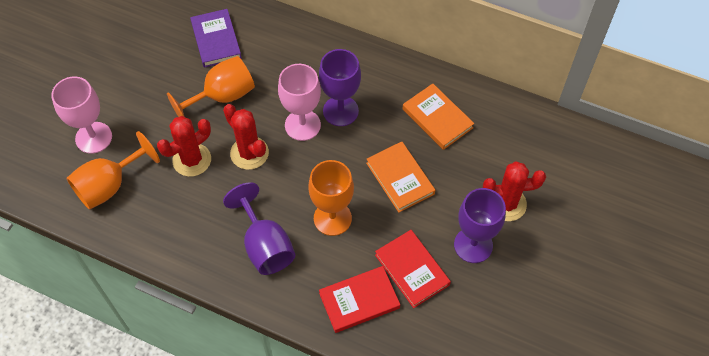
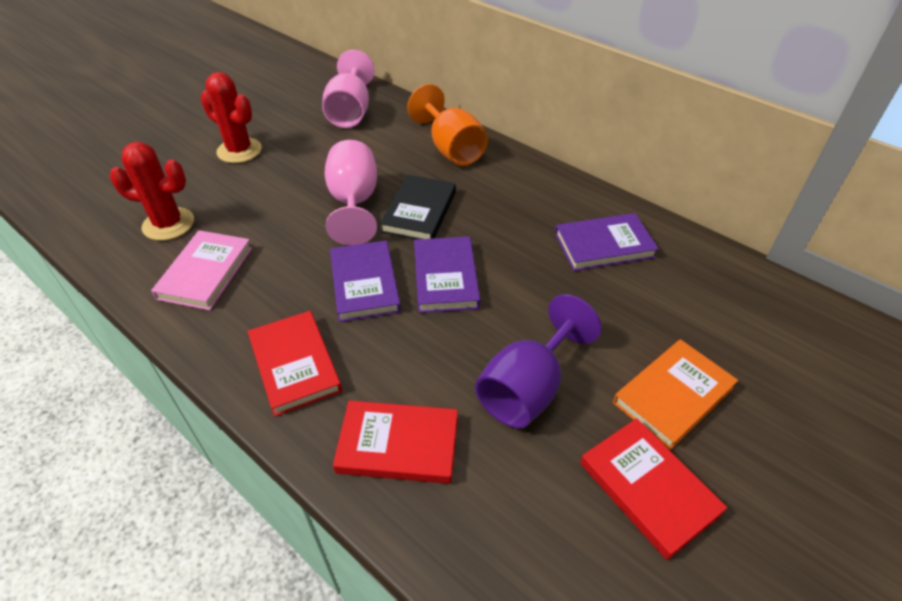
black book: none = 0 -> [380,175,456,239] = 1
orange book: [366,142,435,213] [402,84,474,150] = 2 -> [613,339,738,450] = 1
orange goblet: [66,131,160,210] [167,56,255,117] [308,160,354,236] = 3 -> [407,84,488,166] = 1
pink book: none = 0 -> [151,230,252,310] = 1
purple book: [190,9,242,68] = 1 -> [330,241,401,322] [414,237,480,313] [555,213,659,271] = 3
purple goblet: [223,182,295,275] [319,49,361,126] [454,188,506,263] = 3 -> [475,294,602,428] = 1
red book: [319,266,400,333] [375,230,451,308] = 2 -> [248,311,342,417] [333,400,458,484] [580,418,727,560] = 3
red cactus: [157,116,211,177] [223,104,269,170] [483,161,546,221] = 3 -> [110,142,194,241] [200,72,262,163] = 2

